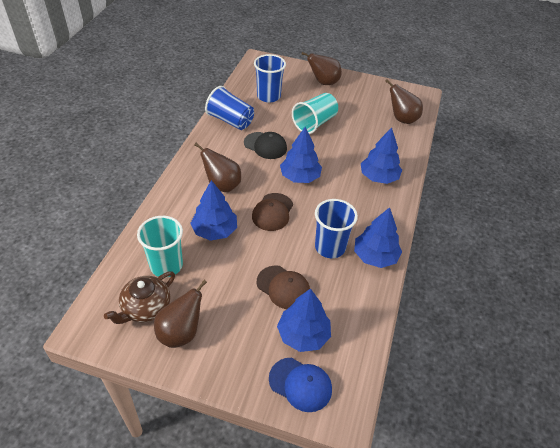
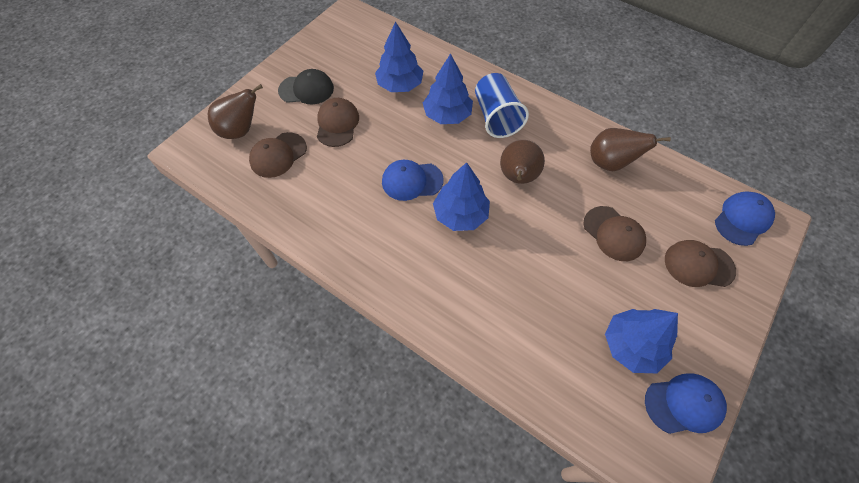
blue cap: [269,358,332,412] = 1 -> [382,160,444,201] [645,373,727,434] [715,191,775,246] = 3
blue cup: [205,86,254,130] [254,54,286,102] [315,199,358,258] = 3 -> [475,73,529,138] = 1
blue tree: [190,180,237,241] [277,289,331,352] [280,127,322,183] [354,207,402,268] [361,127,402,184] = 5 -> [375,21,423,92] [423,53,473,124] [433,162,490,231] [605,309,678,373] = 4
brown cap: [252,193,293,231] [257,266,310,309] = 2 -> [249,132,307,178] [317,98,359,147] [583,206,646,261] [665,240,736,287] = 4
brown pear: [154,280,207,348] [194,143,241,192] [302,52,342,85] [385,80,423,124] = 4 -> [208,84,263,139] [500,140,545,184] [590,128,671,171] = 3
brown teapot: [104,271,175,324] = 1 -> none = 0
turquoise cup: [137,216,183,278] [292,93,338,134] = 2 -> none = 0

